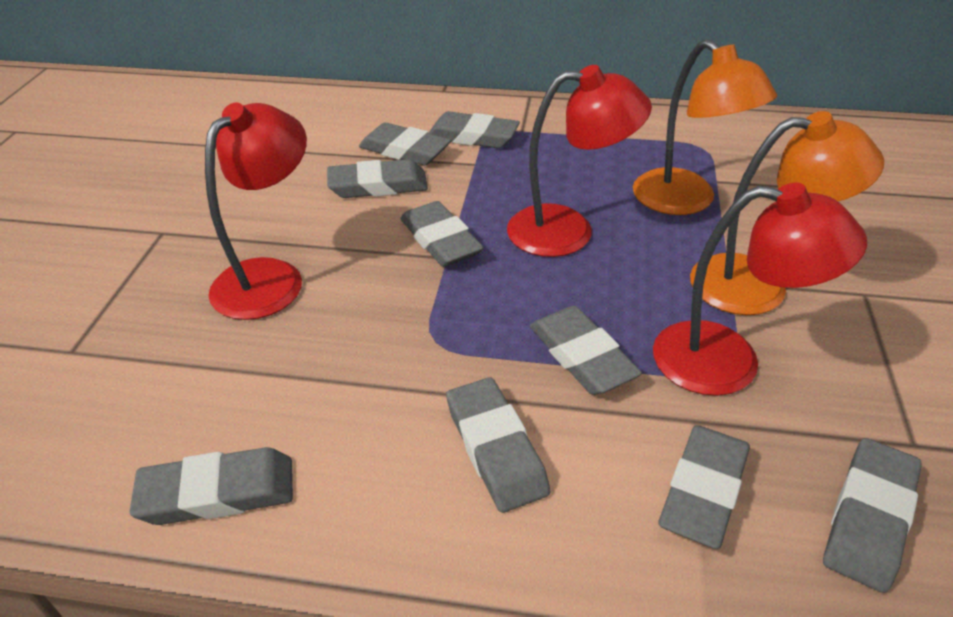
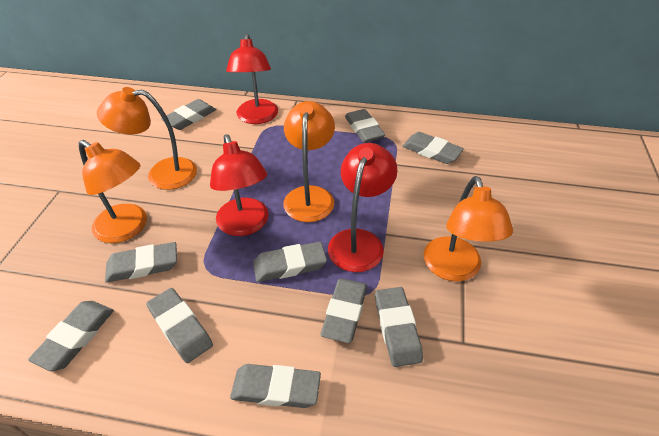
grey eraser: [129,447,293,525] [327,159,428,198] [359,122,451,165] [400,201,484,267] [429,111,520,148] [446,377,550,513] [530,306,642,395] [659,425,750,549] [823,438,922,593] = 9 -> [28,301,114,371] [105,242,177,283] [146,288,213,363] [161,99,216,130] [230,364,321,408] [253,242,327,282] [321,278,367,343] [345,109,385,142] [375,287,423,367] [402,132,464,164] = 10
orange lamp: [633,39,777,215] [690,111,884,315] = 2 -> [79,140,147,243] [97,87,197,190] [283,101,335,222] [424,176,513,281] = 4

